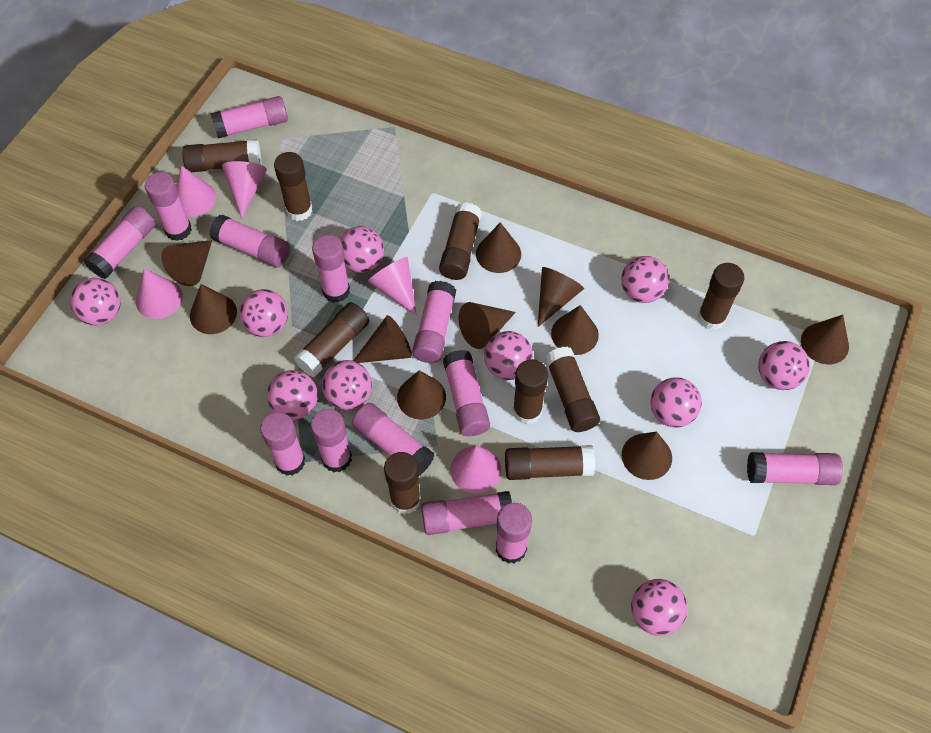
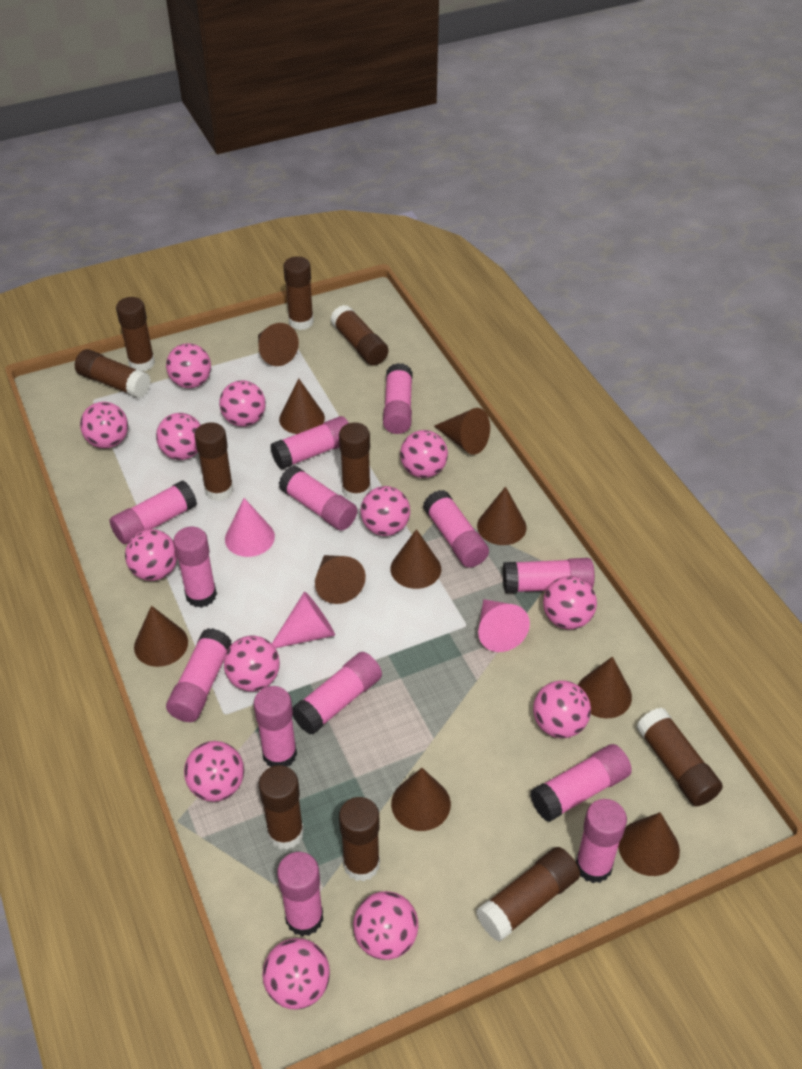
brown glue stick: [182,139,261,172] [274,152,312,221] [294,302,369,377] [384,452,421,515] [439,202,482,280] [505,445,595,480] [513,359,548,425] [545,346,600,432] [698,263,744,330] = 9 -> [75,349,151,398] [116,297,155,371] [194,422,234,501] [259,765,304,850] [283,256,314,330] [331,305,388,366] [339,422,371,501] [339,797,380,882] [476,847,580,942] [636,707,723,806] = 10
pink ball: [70,278,121,325] [239,289,288,337] [267,370,318,420] [322,360,372,410] [340,226,384,273] [484,331,533,380] [621,256,669,303] [631,579,688,636] [650,377,702,428] [758,341,810,390] = 10 -> [80,402,128,449] [125,529,177,581] [156,413,200,460] [166,343,211,388] [184,741,244,802] [219,380,266,427] [224,635,280,692] [262,938,330,1010] [353,891,418,960] [360,486,410,536] [400,430,448,478] [533,680,591,738] [543,576,597,630] = 13
pink cone: [136,269,183,319] [176,166,216,217] [222,161,267,219] [368,257,417,316] [450,445,501,494] = 5 -> [225,498,275,557] [272,591,335,648] [478,599,530,652] = 3

